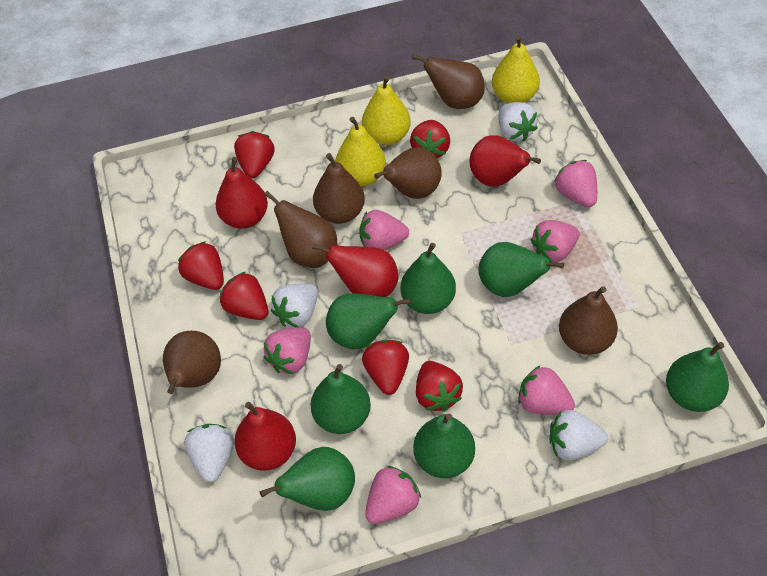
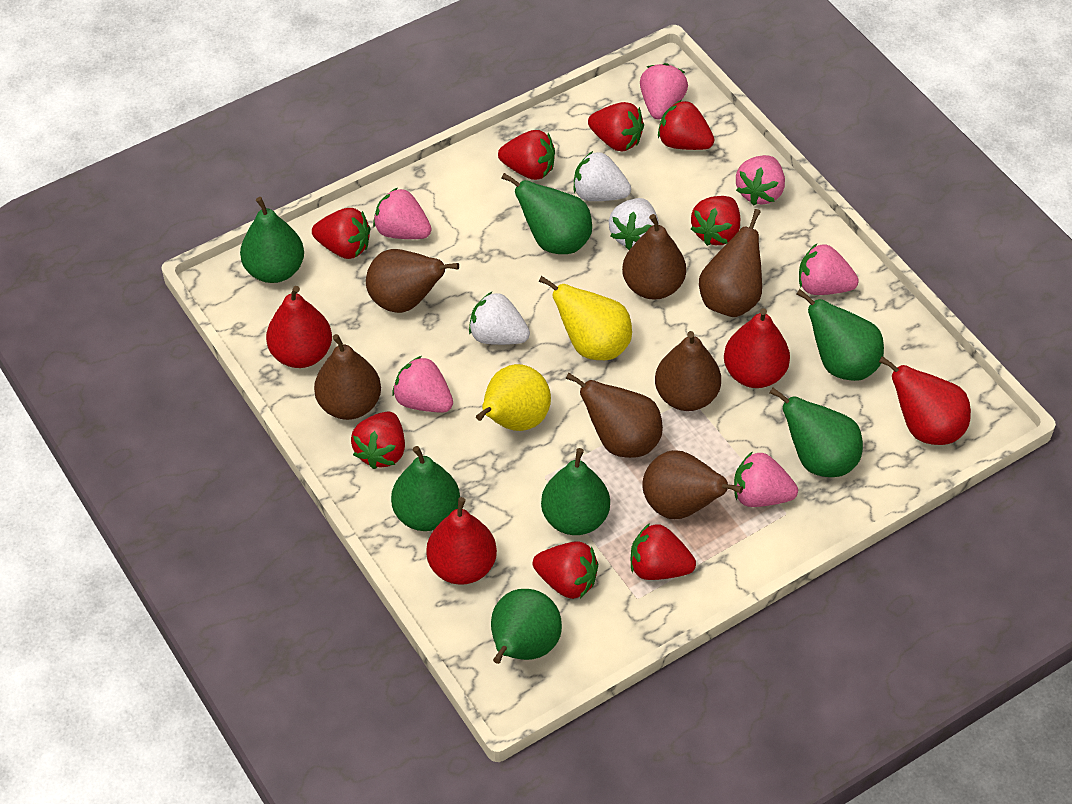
brown pear: [163,331,221,394] [264,191,337,268] [313,153,365,224] [374,147,442,199] [412,54,485,109] [559,286,618,355] = 6 -> [314,334,381,420] [366,249,459,313] [566,372,663,458] [622,214,686,300] [642,450,743,519] [655,331,721,411] [699,209,762,317] = 7
red strawberry: [178,241,224,290] [220,272,268,320] [234,131,275,178] [362,340,409,395] [410,120,450,158] [416,361,463,412] = 6 -> [312,208,370,259] [351,411,405,469] [498,130,555,180] [533,541,598,599] [588,102,644,151] [631,523,696,580] [658,100,714,150] [691,196,740,246] = 8
white strawberry: [184,424,234,483] [271,284,318,328] [499,102,538,141] [550,410,608,461] = 4 -> [469,292,530,345] [574,151,631,201] [609,198,659,250] = 3
yellow pear: [336,117,386,186] [362,76,411,145] [492,35,540,103] = 3 -> [476,364,551,431] [539,276,632,360] = 2

